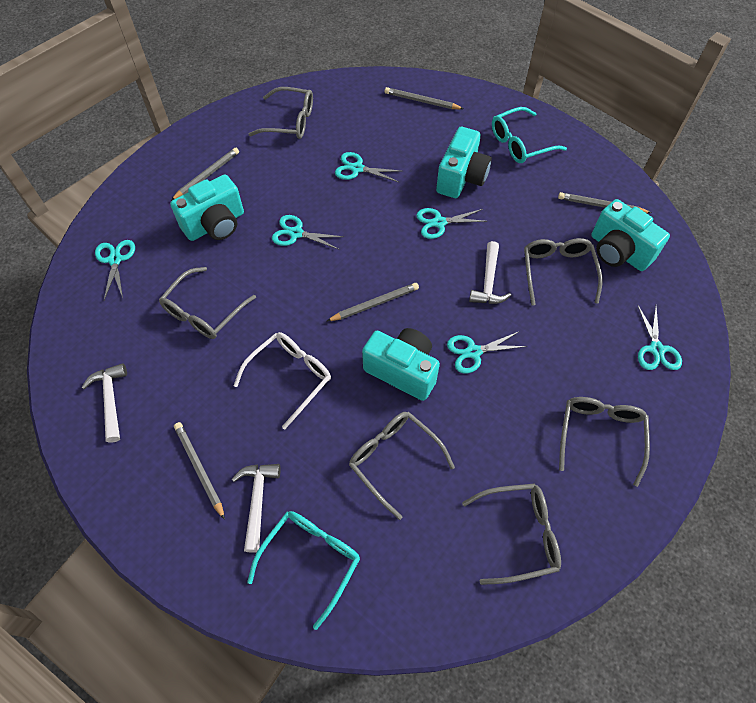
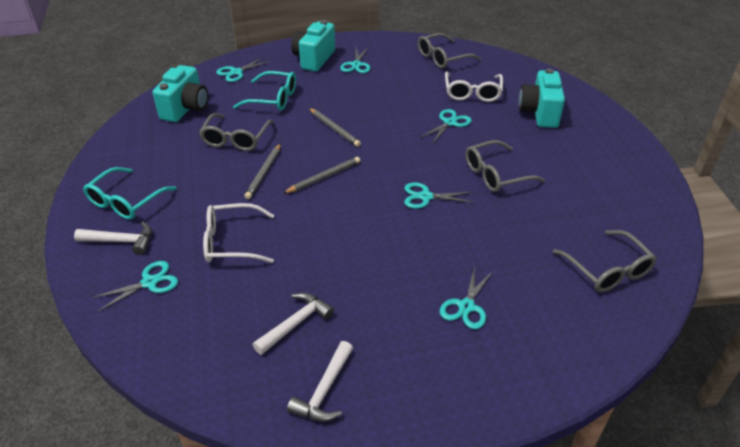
grey glasses: [159,267,256,339] [248,87,313,139] [349,412,455,520] [462,483,561,585] [524,238,602,306] [559,397,650,487] = 6 -> [199,113,274,151] [418,33,481,69] [465,140,545,192] [553,230,657,292] = 4
grey pencil: [171,148,239,201] [174,422,225,520] [327,283,419,321] [385,87,464,109] [558,192,652,213] = 5 -> [244,143,281,199] [283,157,360,194] [309,108,361,147] = 3
turquoise camera: [170,175,244,241] [362,328,440,401] [436,127,492,198] [591,199,670,271] = 4 -> [153,65,208,122] [291,20,335,72] [519,68,565,128] = 3
white glasses: [233,332,331,429] = 1 -> [203,203,274,263] [445,71,503,102] = 2

